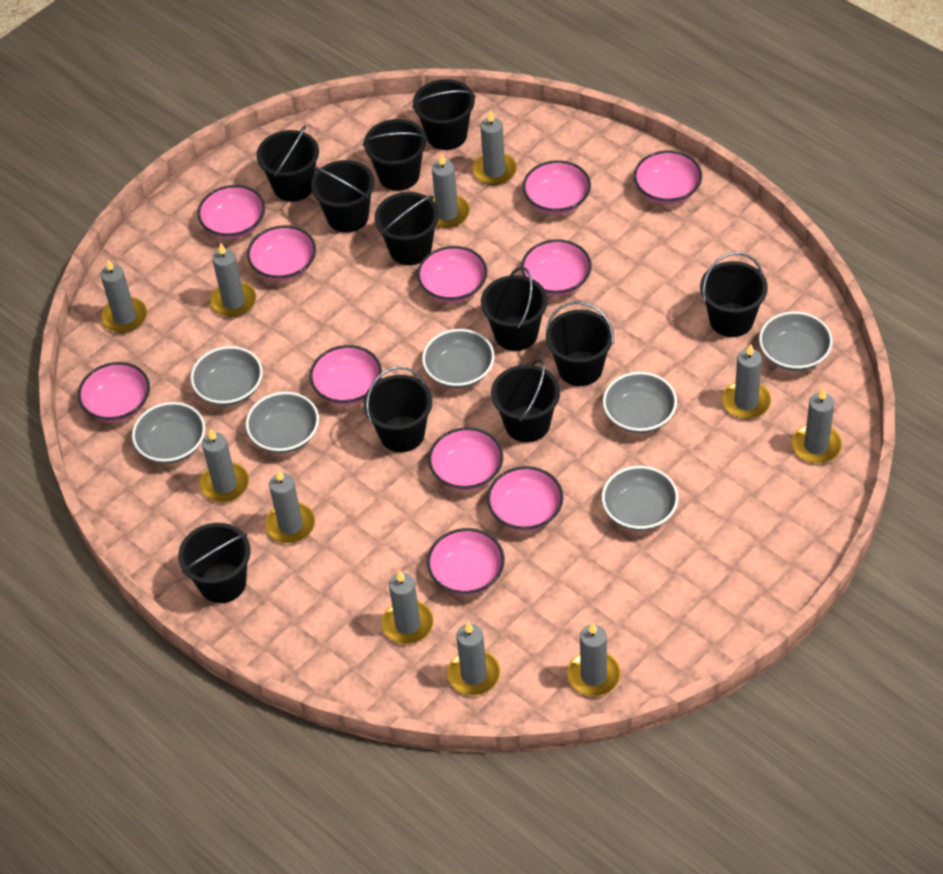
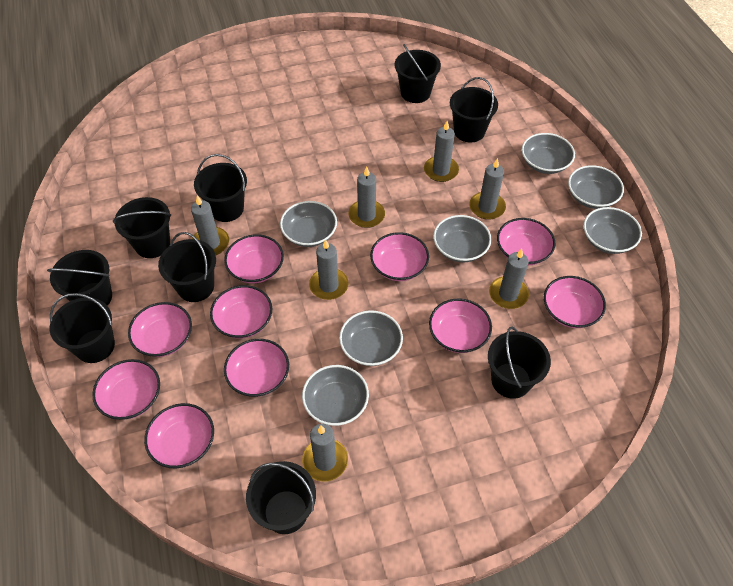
black bucket: [178,523,251,603] [256,126,319,202] [311,160,375,233] [363,119,428,191] [363,366,432,452] [374,192,439,265] [412,79,475,150] [481,267,548,351] [491,359,560,442] [546,301,614,386] [700,252,768,337] = 11 -> [47,250,112,306] [50,293,115,363] [113,197,171,258] [158,232,216,302] [194,154,247,222] [246,461,316,534] [395,44,441,103] [450,77,498,142] [488,327,551,399] = 9
grey candle: [101,260,147,333] [200,428,249,502] [210,243,256,317] [265,469,315,543] [382,571,434,644] [432,153,470,228] [447,622,500,696] [472,110,517,185] [567,623,621,696] [722,344,771,419] [792,388,842,463] = 11 -> [191,196,229,255] [302,424,348,482] [309,239,349,300] [348,167,385,228] [424,121,459,182] [469,158,506,220] [489,249,529,309] = 7
pink bowl: [78,362,150,422] [198,185,265,239] [247,225,316,281] [310,345,382,405] [417,246,487,302] [427,528,505,595] [428,427,503,490] [487,466,563,531] [521,239,592,296] [523,160,591,214] [634,151,702,204] = 11 -> [92,359,160,420] [128,302,192,357] [144,403,214,469] [210,285,272,339] [224,234,284,283] [224,339,289,397] [370,232,429,281] [429,299,492,353] [497,218,555,265] [544,276,606,328] = 10

